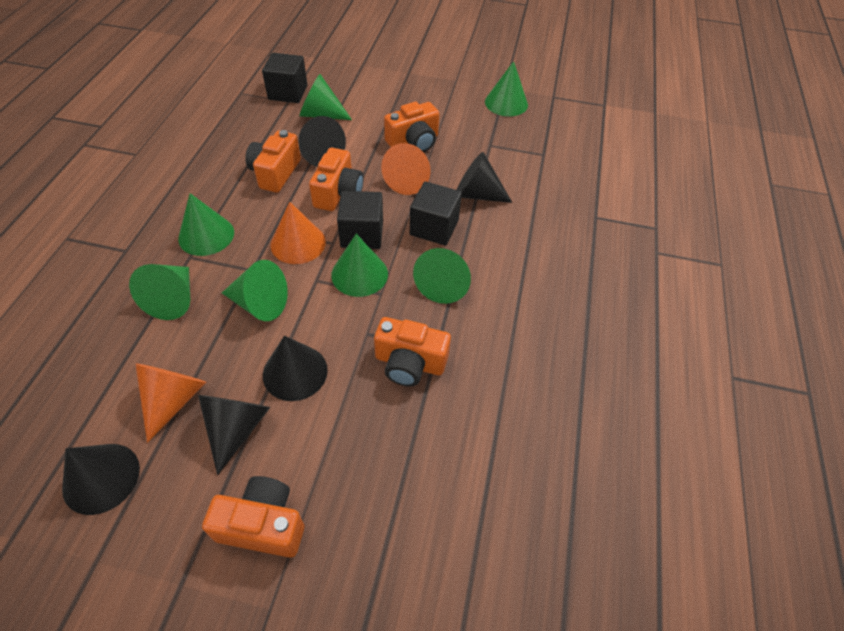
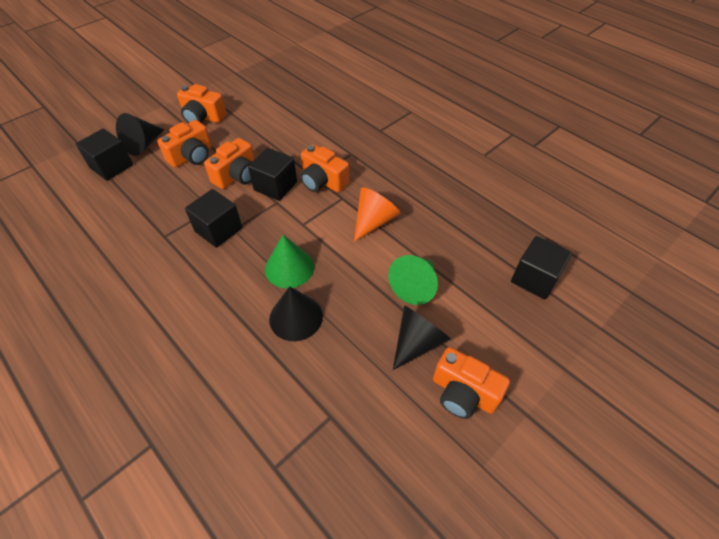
black cone: [62,444,140,515] [198,395,270,475] [263,336,328,401] [298,116,346,167] [457,152,512,203] = 5 -> [116,113,165,156] [269,286,323,341] [393,305,451,370] = 3
black cube: [262,53,307,103] [337,191,383,249] [410,181,462,246] = 3 -> [76,129,133,181] [185,189,242,248] [248,148,297,201] [511,236,572,299] = 4
green cone: [129,264,190,320] [178,193,234,256] [222,260,288,321] [299,74,352,120] [331,234,388,297] [413,248,471,304] [485,61,528,117] = 7 -> [265,235,314,288] [388,255,438,305] = 2
orange cone: [135,363,206,443] [271,201,326,264] [381,143,431,195] = 3 -> [354,188,400,242] = 1

